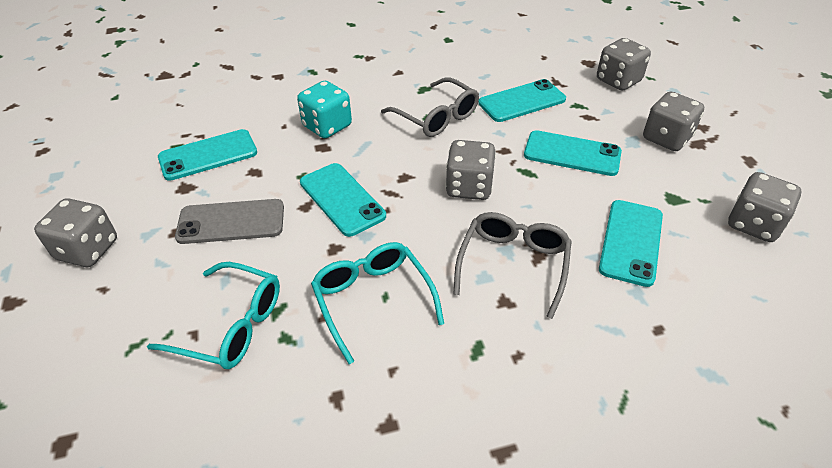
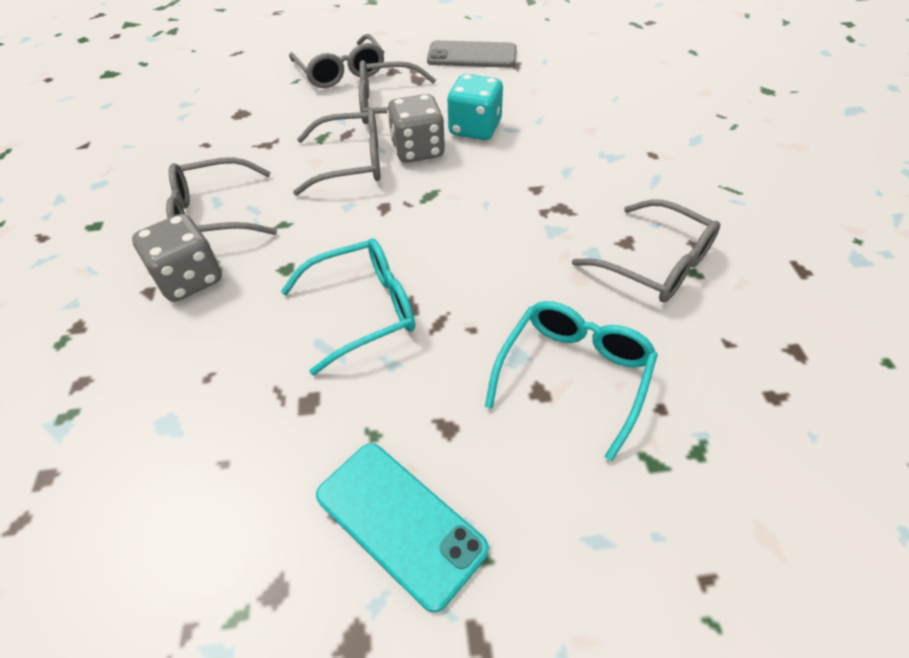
grey dice: [34,198,117,267] [445,140,496,200] [597,38,651,91] [643,92,704,151] [728,172,801,242] = 5 -> [132,214,222,302] [387,94,445,163] = 2
grey glasses: [381,78,479,137] [453,212,572,319] = 2 -> [166,157,277,235] [289,34,384,88] [293,108,381,196] [359,60,436,124] [572,199,720,302] = 5
turquoise phone: [158,129,257,181] [300,163,386,237] [478,79,566,122] [524,130,622,176] [599,200,663,287] = 5 -> [316,443,489,612] = 1

